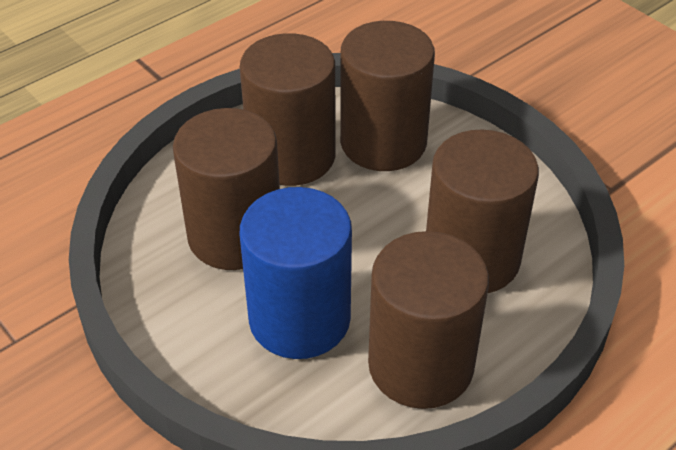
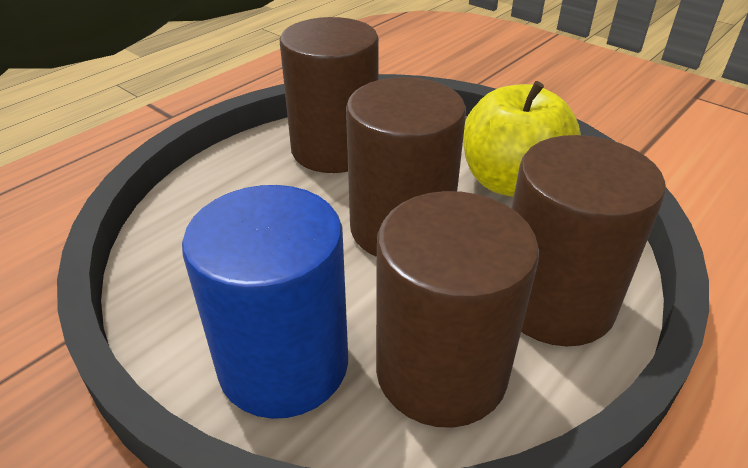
brown cylinder: [173,108,280,270] [240,33,336,186] [340,21,435,171] [368,231,489,409] [426,130,539,293] = 5 -> [280,17,379,173] [346,77,466,257] [376,191,539,428] [511,135,666,346] = 4
yellow apple: none = 0 -> [463,81,581,197] = 1

